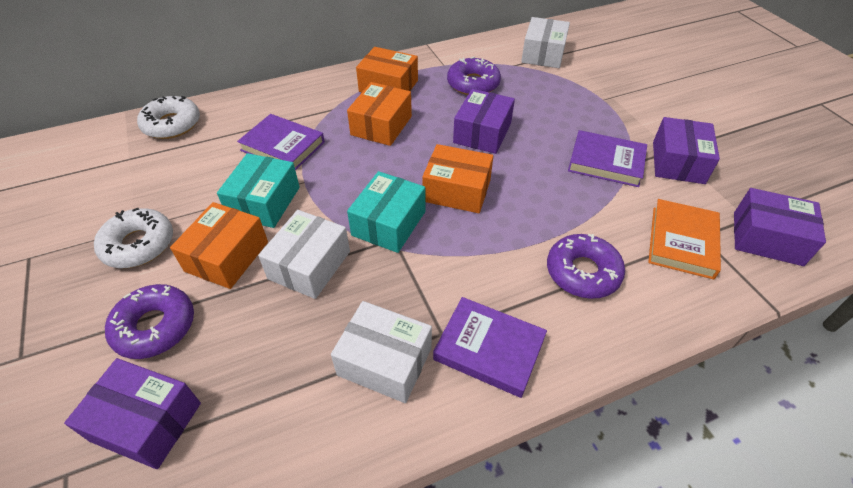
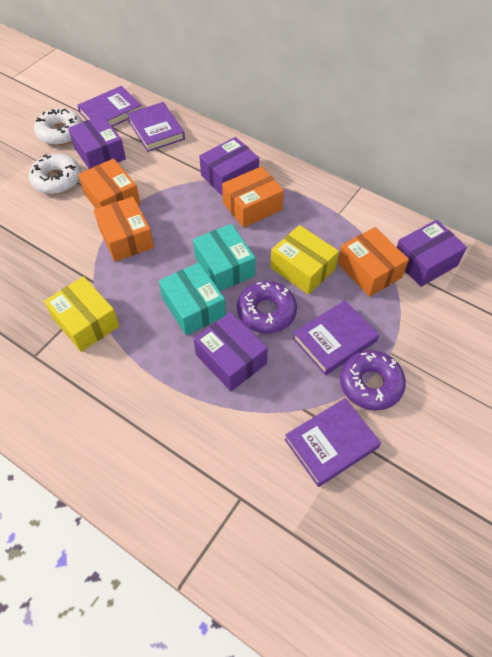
orange book: [648,199,721,279] = 1 -> none = 0
purple book: [237,114,325,170] [433,297,547,398] [568,130,647,187] = 3 -> [77,86,142,127] [127,102,185,152] [285,398,381,487] [293,300,379,375] = 4
purple donut: [105,284,194,359] [447,57,501,95] [547,234,625,299] = 3 -> [237,281,297,333] [340,350,406,411] = 2
white box: [258,210,350,299] [331,301,432,403] [521,17,570,68] = 3 -> none = 0
yellow box: none = 0 -> [44,276,119,352] [270,225,339,295] = 2

